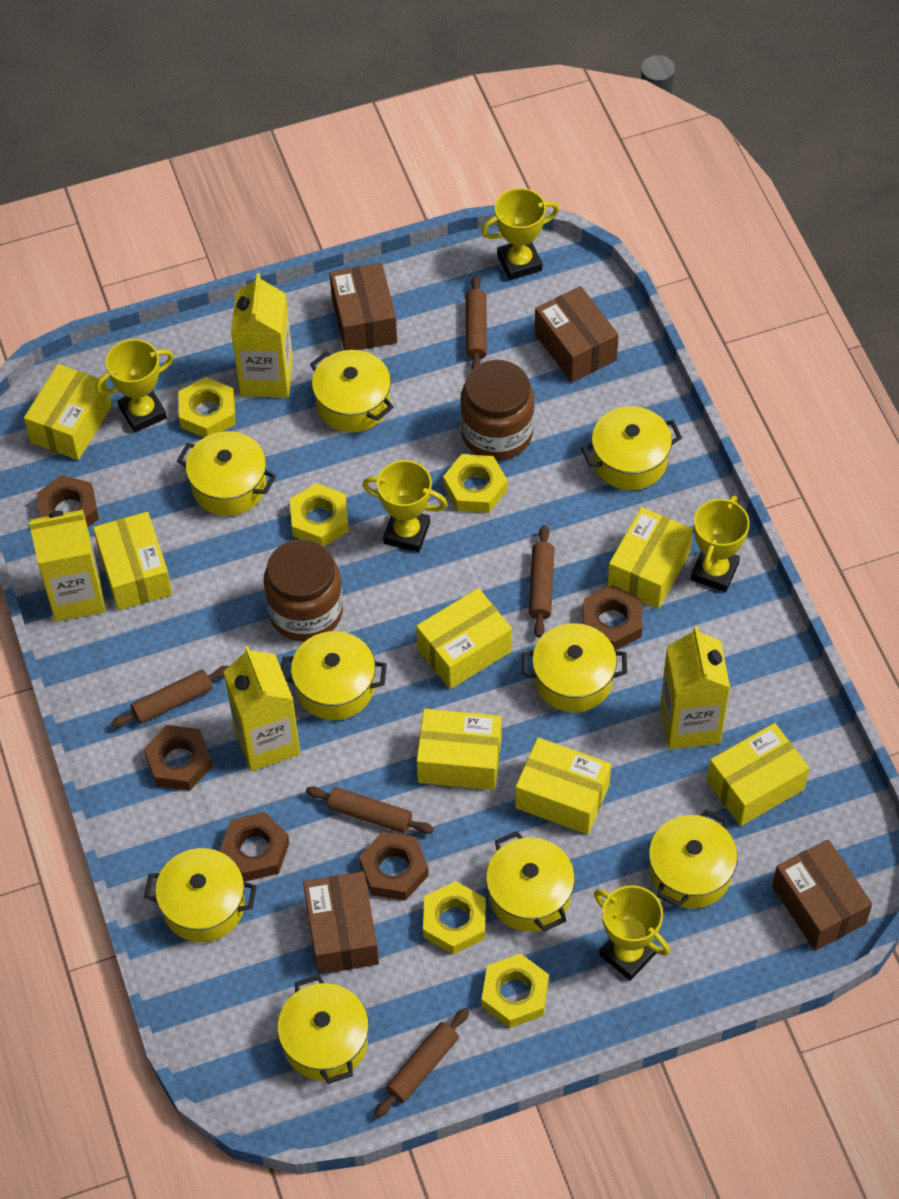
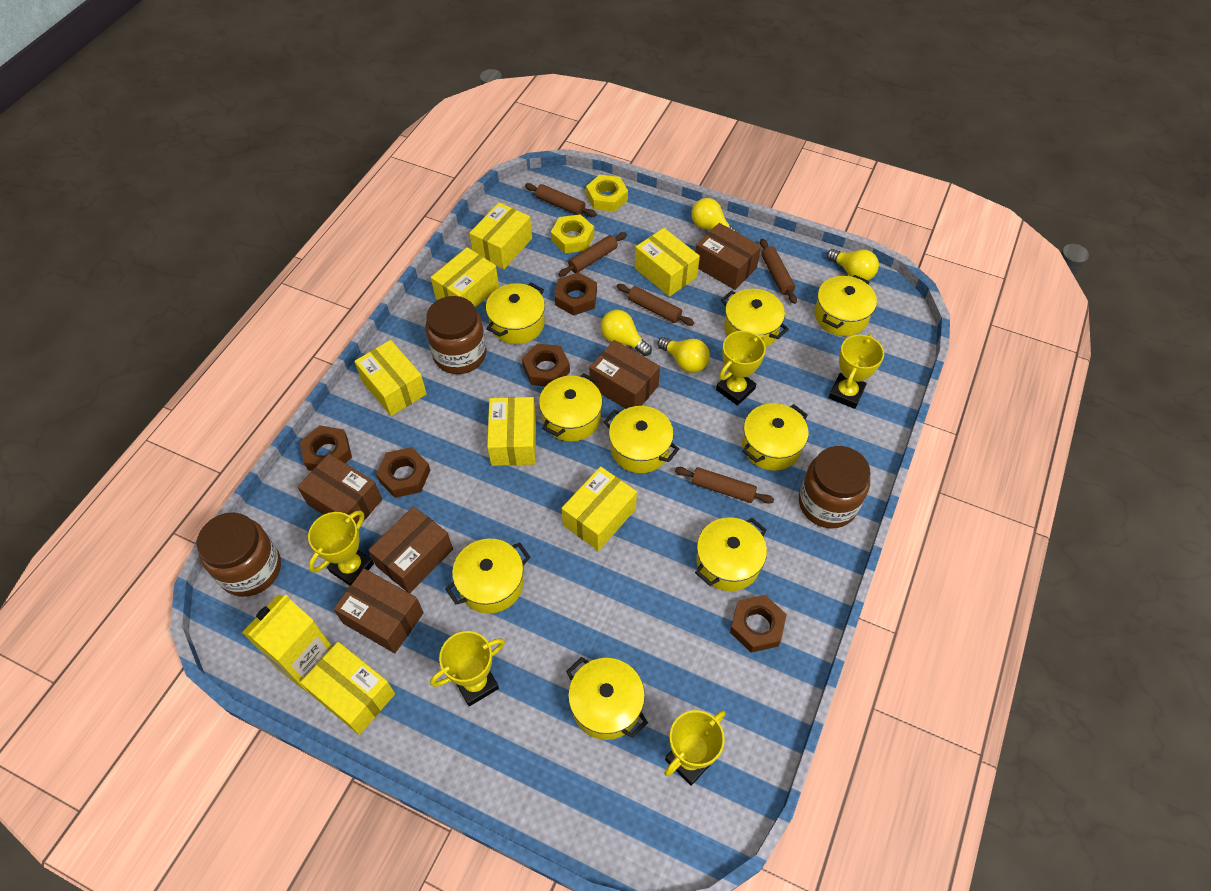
brown box: [303,871,379,975] [329,263,397,350] [535,286,619,382] [772,839,872,951] = 4 -> [297,454,382,524] [333,568,424,653] [368,506,453,593] [589,340,660,409] [696,223,761,290] = 5
brown jar: [263,539,343,642] [460,360,534,461] = 2 -> [196,512,281,597] [425,296,487,374] [799,446,871,528] = 3
yellow carton: [29,510,106,622] [224,646,300,771] [231,273,293,398] [660,626,730,749] = 4 -> [242,594,332,693] = 1
yellow light bulb: none = 0 -> [601,310,652,356] [658,337,710,373] [691,198,738,233] [827,249,879,280] = 4
yellow nut: [179,377,235,437] [290,483,349,547] [423,881,486,955] [443,454,508,513] [482,953,549,1028] = 5 -> [551,214,594,253] [586,175,628,212] = 2

